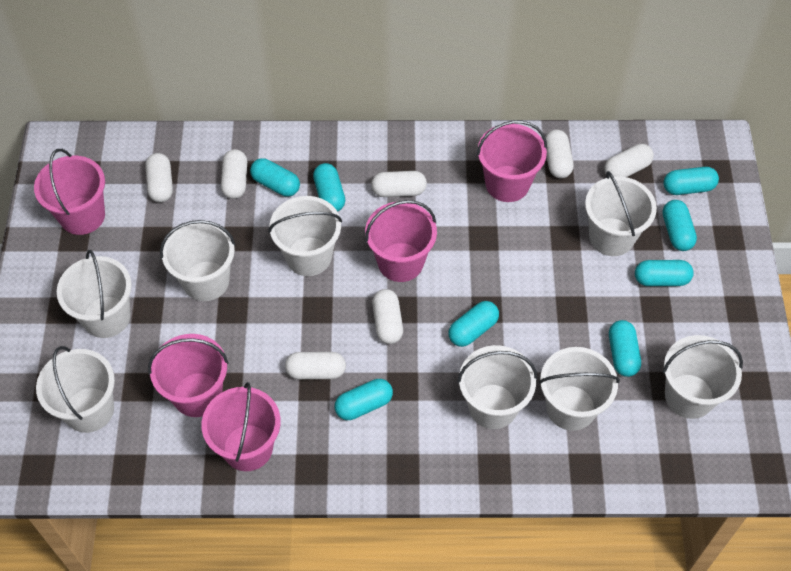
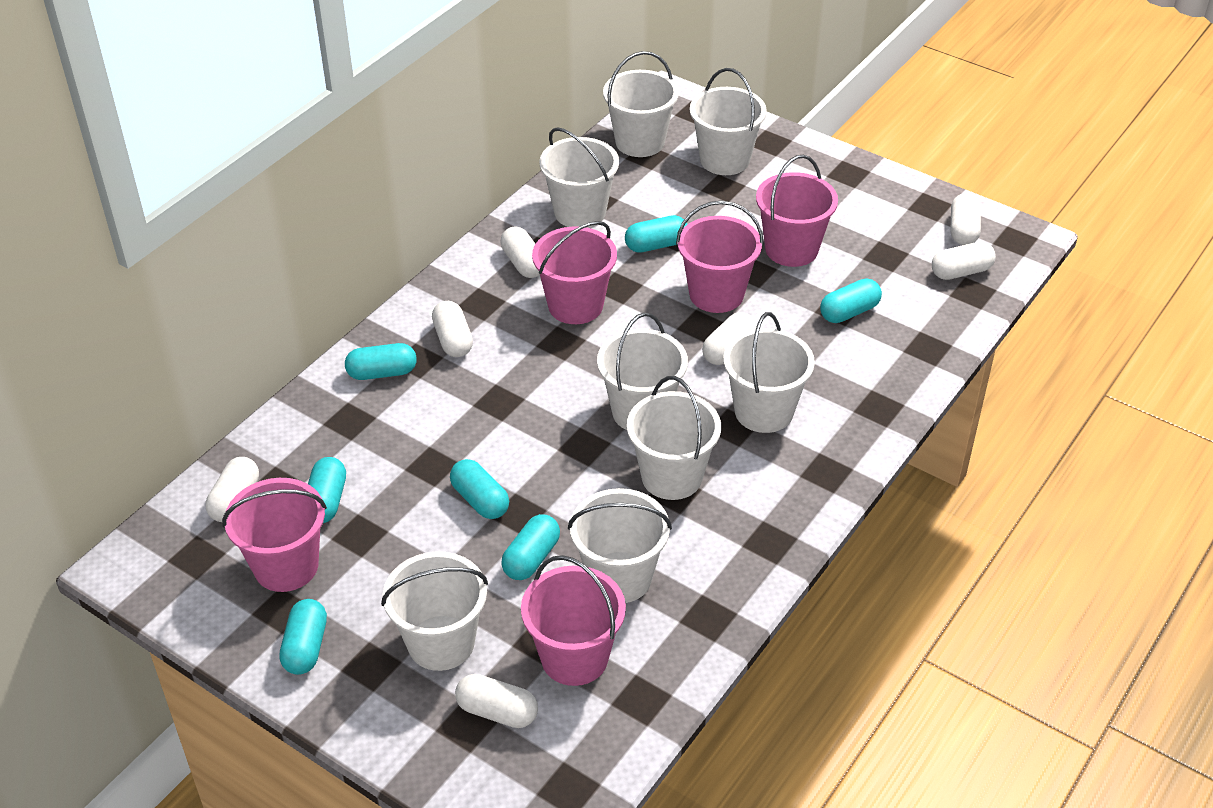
turquoise capsule: [250,158,300,197] [313,163,345,212] [335,379,393,420] [448,301,499,347] [609,320,641,377] [635,260,694,286] [662,200,697,251] [663,167,719,195] = 8 -> [279,599,327,675] [308,457,346,523] [345,343,417,380] [450,459,509,519] [501,514,560,580] [625,215,688,253] [820,278,882,323] = 7

